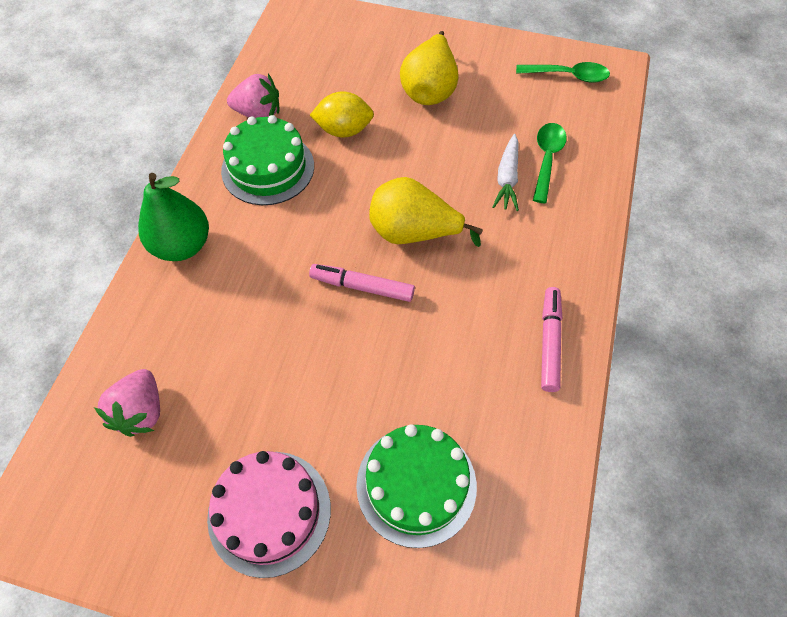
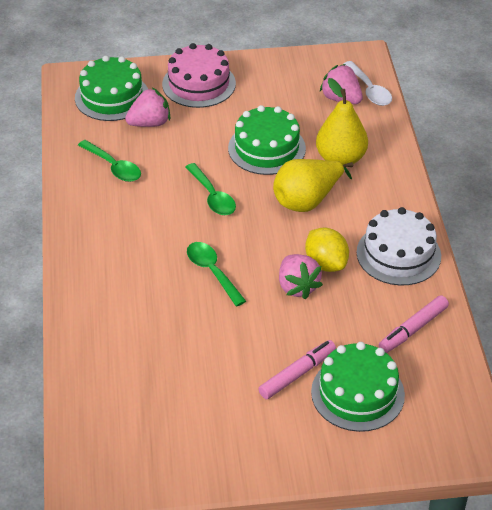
green cake: [221,115,314,205] [356,424,477,548] = 2 -> [75,56,148,121] [228,105,306,175] [311,342,405,432] = 3
green pear: [138,173,209,261] = 1 -> none = 0
green spoon: [516,62,610,83] [533,123,567,203] = 2 -> [78,140,141,182] [185,163,236,215] [187,242,246,307] = 3
pink strawberry: [94,369,160,437] [227,74,279,118] = 2 -> [125,88,170,127] [279,254,323,299] [320,64,363,104] = 3
white cake: none = 0 -> [356,207,441,286] = 1
white carrot: [492,134,519,211] = 1 -> none = 0
white spoon: none = 0 -> [344,61,392,106] = 1

